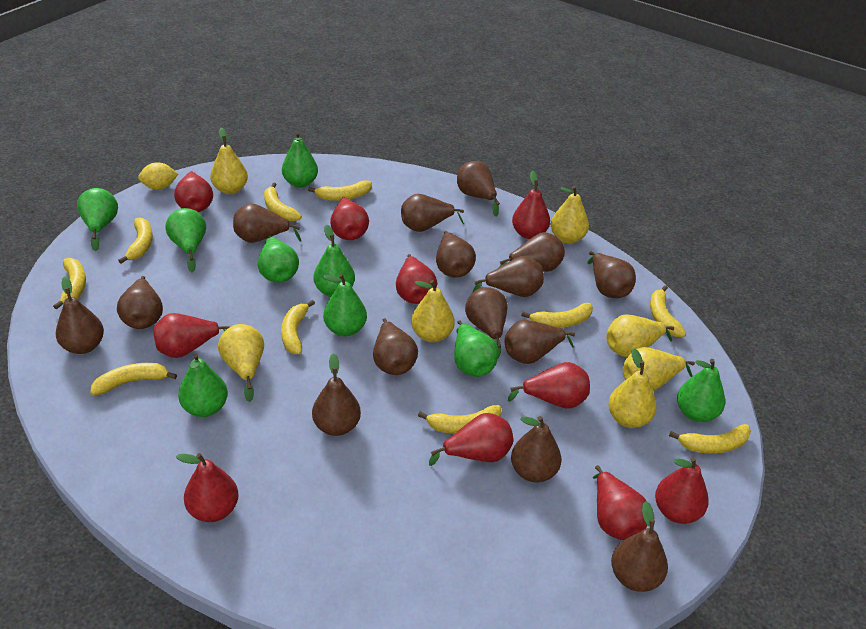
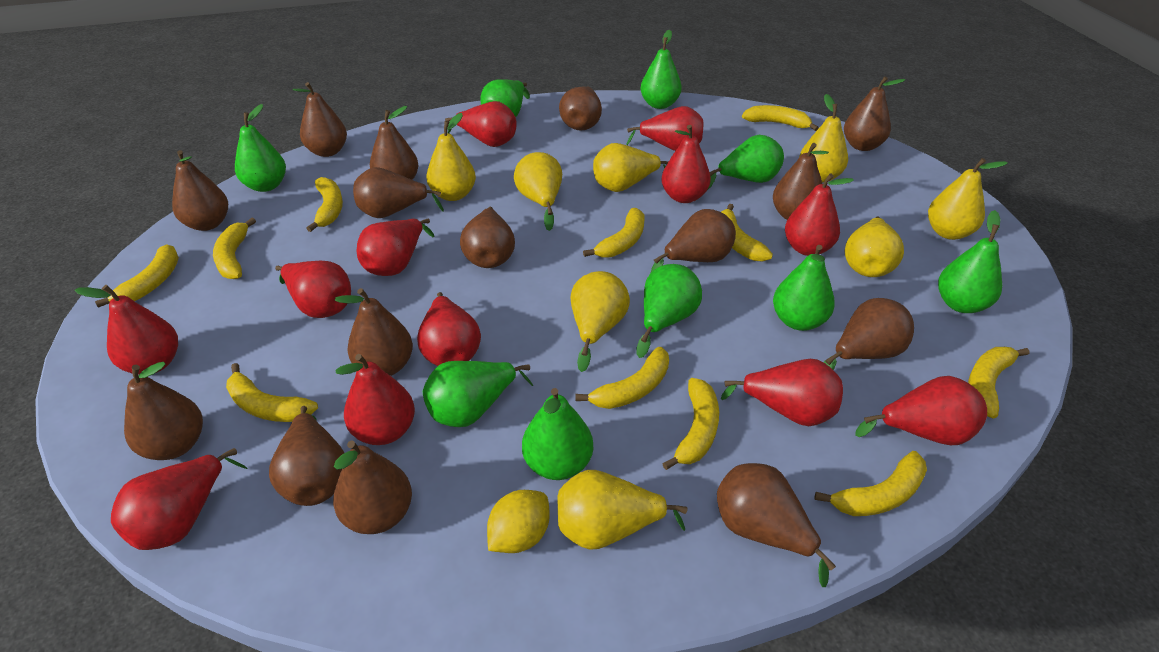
red pear: [153,313,231,358] [174,171,213,212] [176,453,239,522] [330,197,369,240] [396,254,437,304] [429,413,513,466] [508,362,590,409] [512,171,550,239] [593,465,647,540] [655,457,709,524] = 10 -> [75,285,178,375] [111,448,247,550] [275,261,351,318] [335,354,415,445] [357,219,435,276] [417,292,481,366] [445,101,517,147] [626,106,703,151] [661,125,711,203] [721,359,843,426] [785,173,854,256] [855,376,987,445] = 12
yellow banana: [53,258,86,309] [90,363,177,396] [118,217,153,264] [264,183,302,221] [281,300,315,354] [308,180,372,201] [418,405,501,434] [521,303,593,328] [650,285,686,337] [669,424,751,454] = 10 -> [95,244,179,308] [213,218,256,279] [226,363,318,422] [306,177,343,232] [575,347,669,409] [583,208,644,257] [662,378,719,470] [721,204,773,262] [742,105,819,131] [815,451,927,516] [968,347,1030,419] = 11
yellow pear: [210,127,248,194] [218,324,264,402] [411,280,455,342] [551,186,589,244] [606,314,674,357] [608,348,657,428] [623,347,695,391] = 7 -> [426,113,476,201] [514,152,562,231] [558,470,687,550] [570,271,630,372] [593,143,668,192] [799,94,848,183] [845,217,904,277] [928,158,1008,240] = 8

